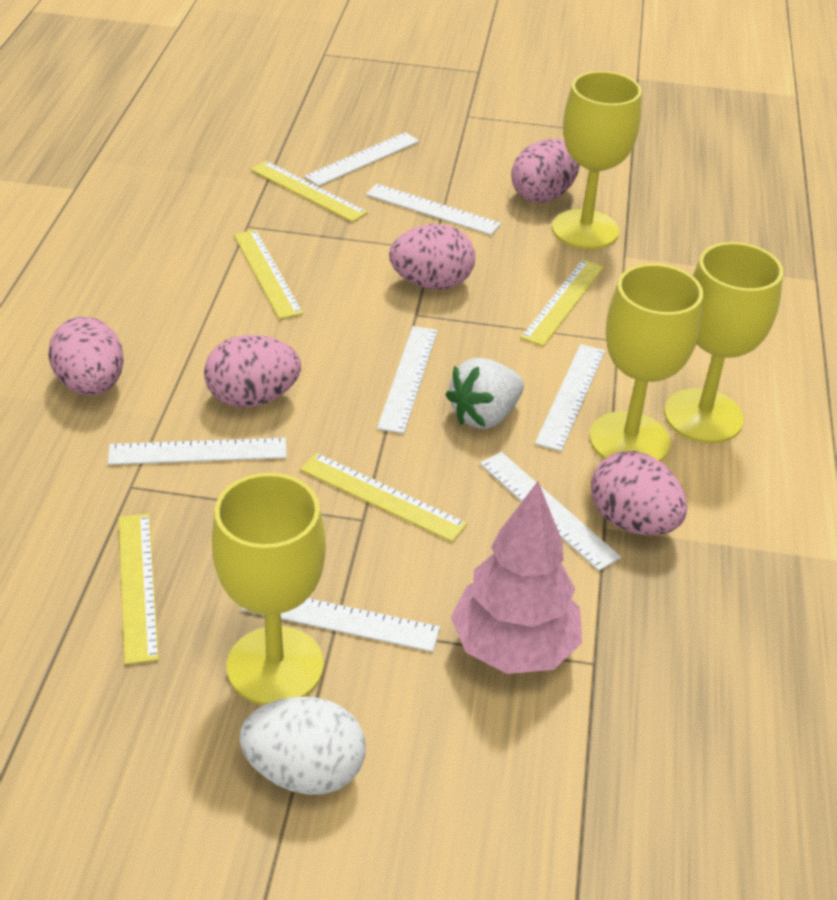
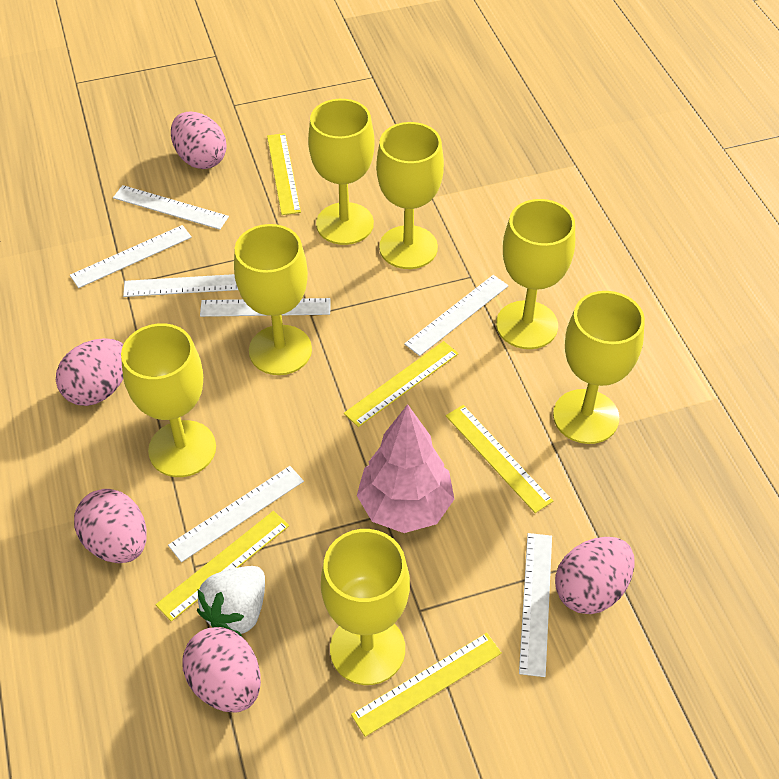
white egg: [239,697,366,795] = 1 -> none = 0
yellow goblet: [212,473,326,705] [552,71,642,249] [589,264,703,462] [664,242,783,443] = 4 -> [121,323,216,477] [234,224,312,375] [308,99,375,245] [321,529,410,685] [376,122,444,269] [496,199,575,349] [553,291,645,444] = 7

